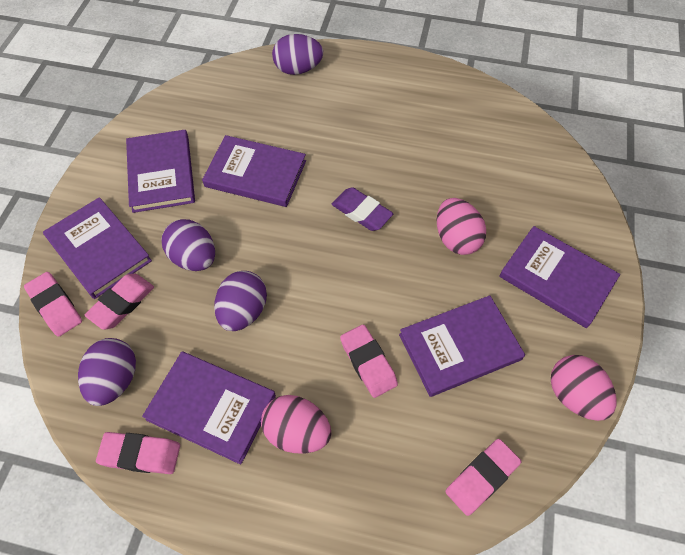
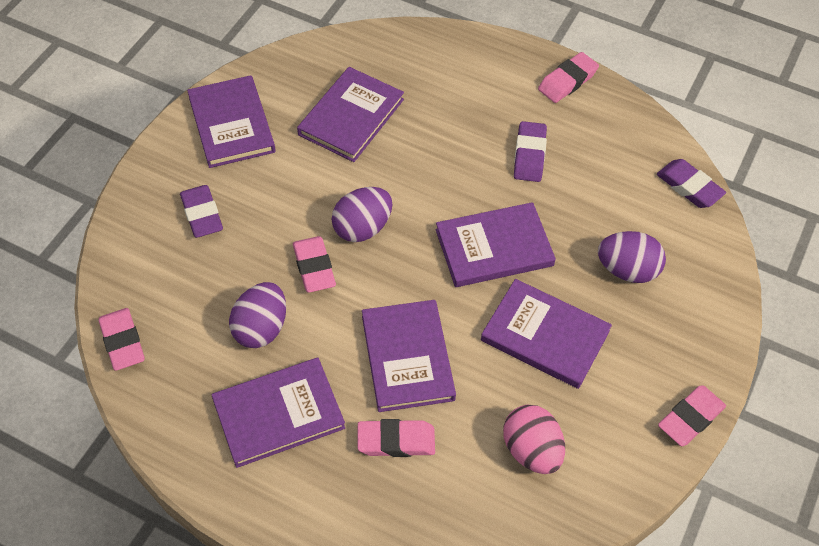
pink egg: [261,395,331,453] [437,198,486,255] [551,355,617,421] = 3 -> [503,405,565,474] = 1
purple egg: [78,338,136,406] [161,219,215,271] [214,271,267,331] [272,34,323,75] = 4 -> [229,282,286,348] [331,187,392,242] [598,231,666,283] = 3
purple eraser: [332,187,393,231] = 1 -> [180,185,223,238] [514,121,547,182] [657,159,726,208] = 3

